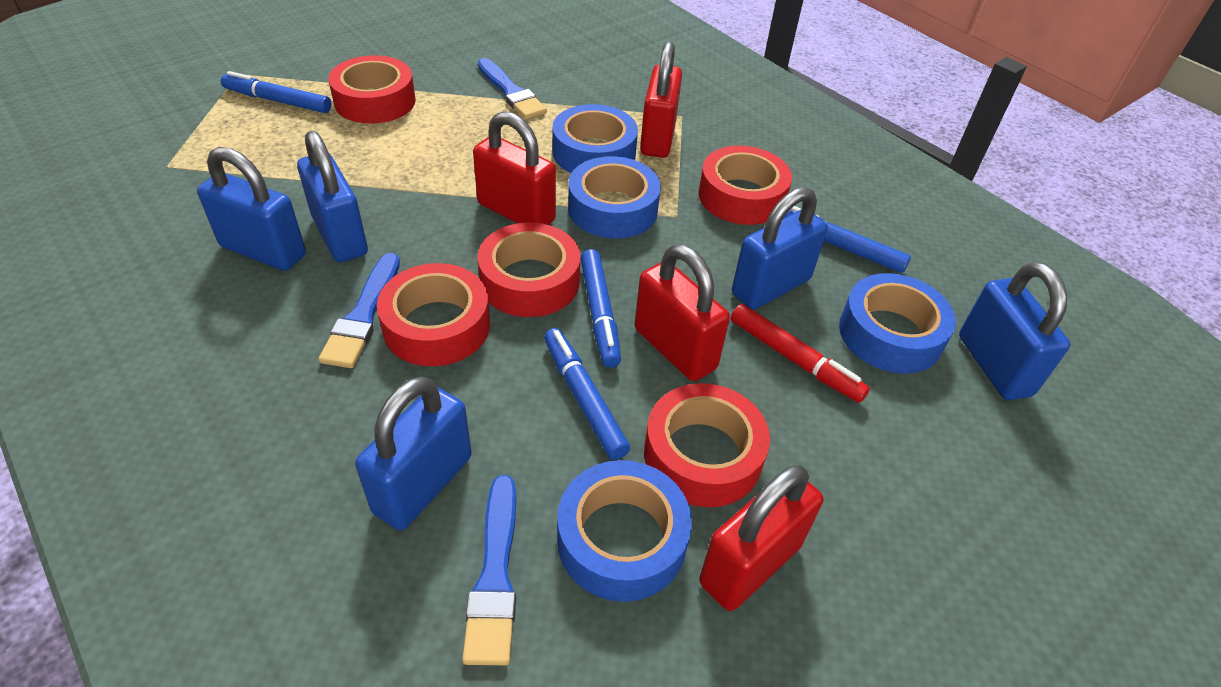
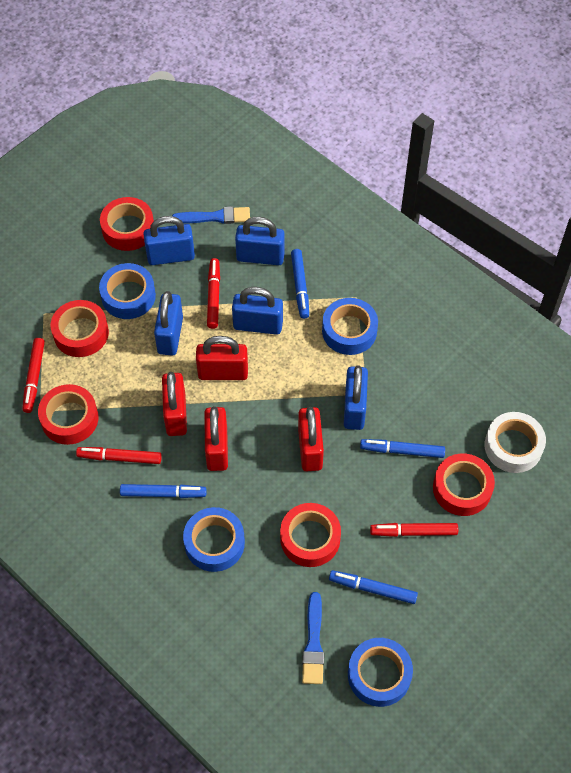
blue brush: [318,253,400,368] [462,475,516,665] [478,58,547,119] = 3 -> [172,207,250,224] [302,592,324,684] = 2
red marker: [731,304,870,403] = 1 -> [22,338,45,413] [76,447,162,464] [207,258,220,329] [370,523,458,537] = 4
white tape: none = 0 -> [485,412,546,473] = 1

